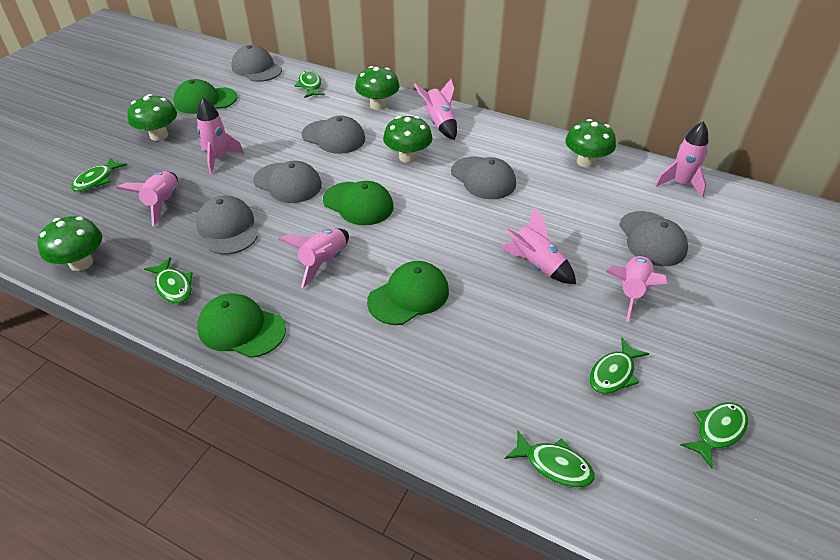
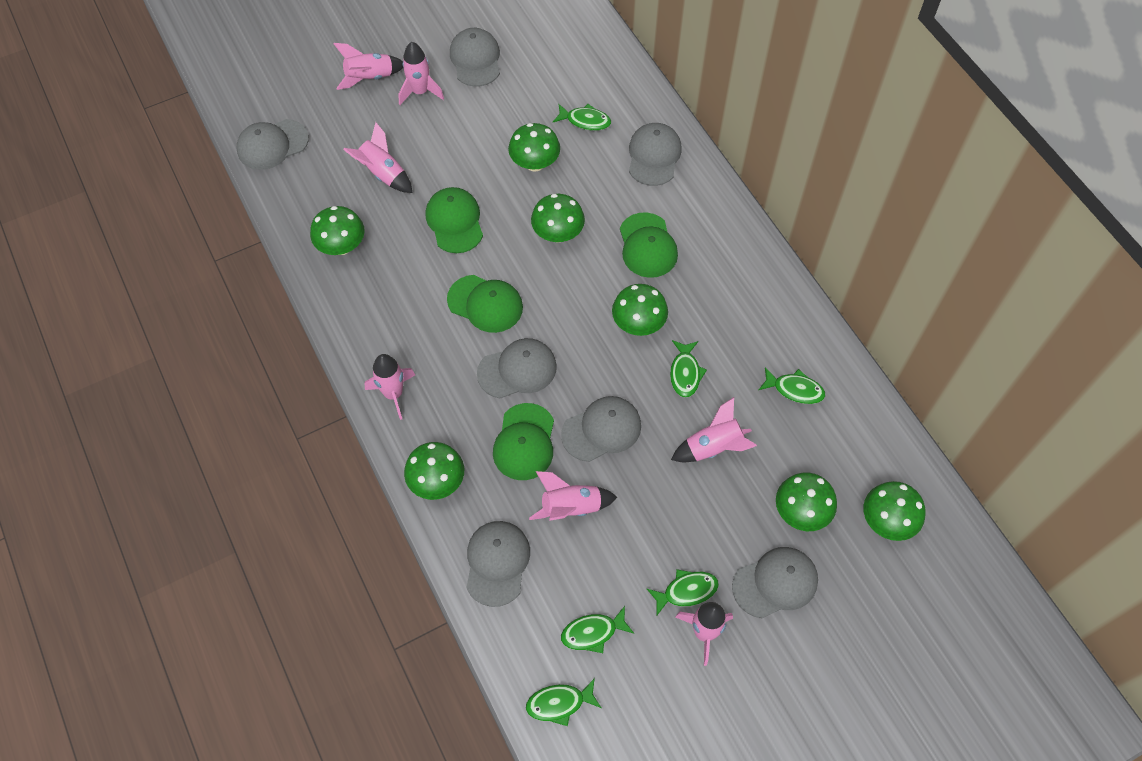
green mushroom: [37,216,102,271] [127,94,177,141] [355,66,400,110] [383,116,432,163] [565,119,616,168] = 5 -> [310,206,365,255] [404,442,464,500] [508,123,560,172] [531,194,585,243] [612,284,668,336] [776,472,837,531] [864,481,926,541] = 7
grey cap: [196,195,258,255] [231,45,282,82] [253,161,322,203] [302,116,365,154] [451,157,516,199] [619,211,688,267] = 6 -> [237,119,309,170] [450,28,500,87] [466,521,530,607] [477,338,557,398] [561,396,641,462] [629,123,682,186] [732,547,818,618] = 7

